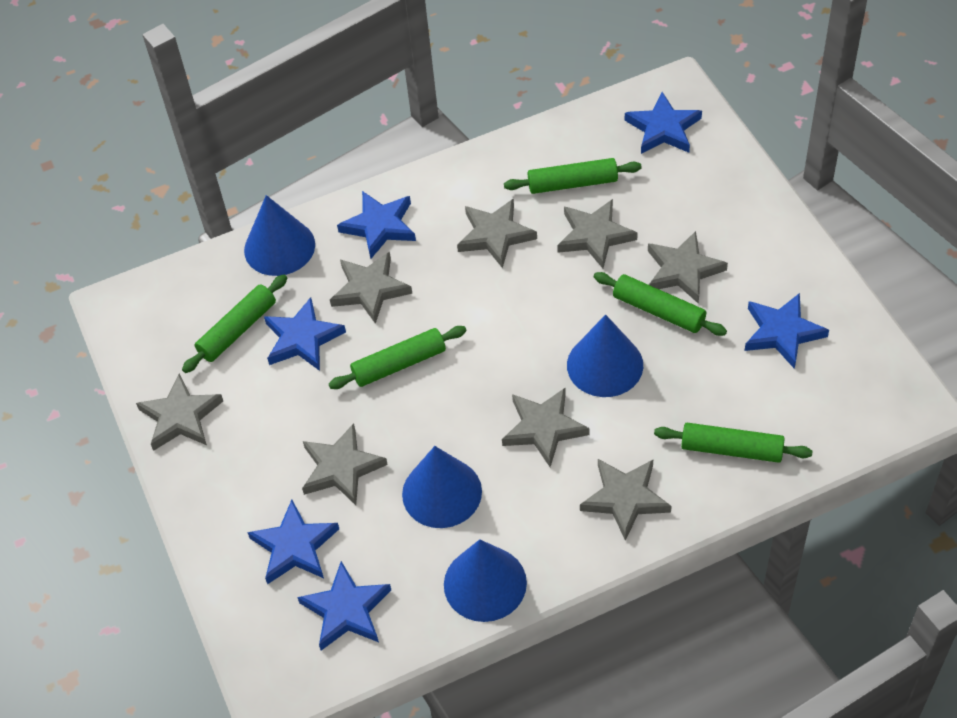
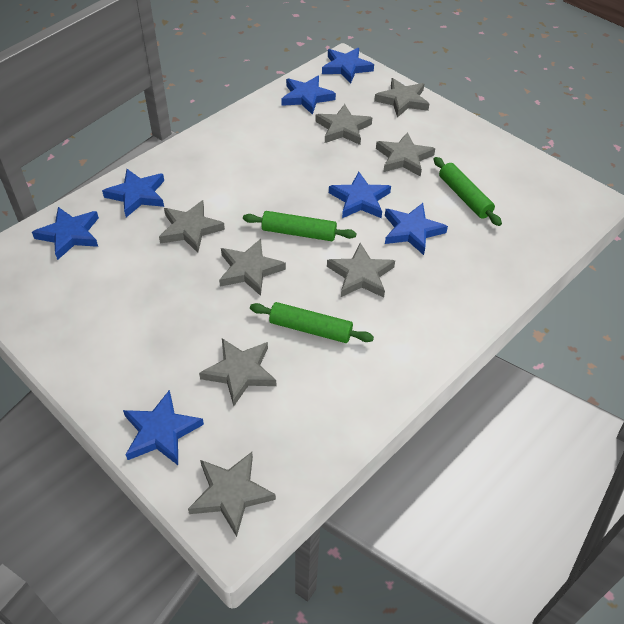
blue cone: [244,195,315,276] [402,446,482,528] [444,539,527,622] [567,315,643,397] = 4 -> none = 0
blue star: [247,500,339,585] [264,297,346,371] [297,561,391,651] [337,191,416,259] [625,92,702,154] [745,293,829,369] = 6 -> [32,207,99,260] [102,169,164,217] [123,390,204,465] [282,76,336,115] [322,48,374,84] [329,172,391,218] [385,203,448,255] = 7
green rolling pin: [182,275,287,373] [329,326,467,389] [504,158,642,194] [594,272,727,336] [654,423,813,463] = 5 -> [243,211,356,241] [250,302,374,343] [434,157,502,226] = 3

